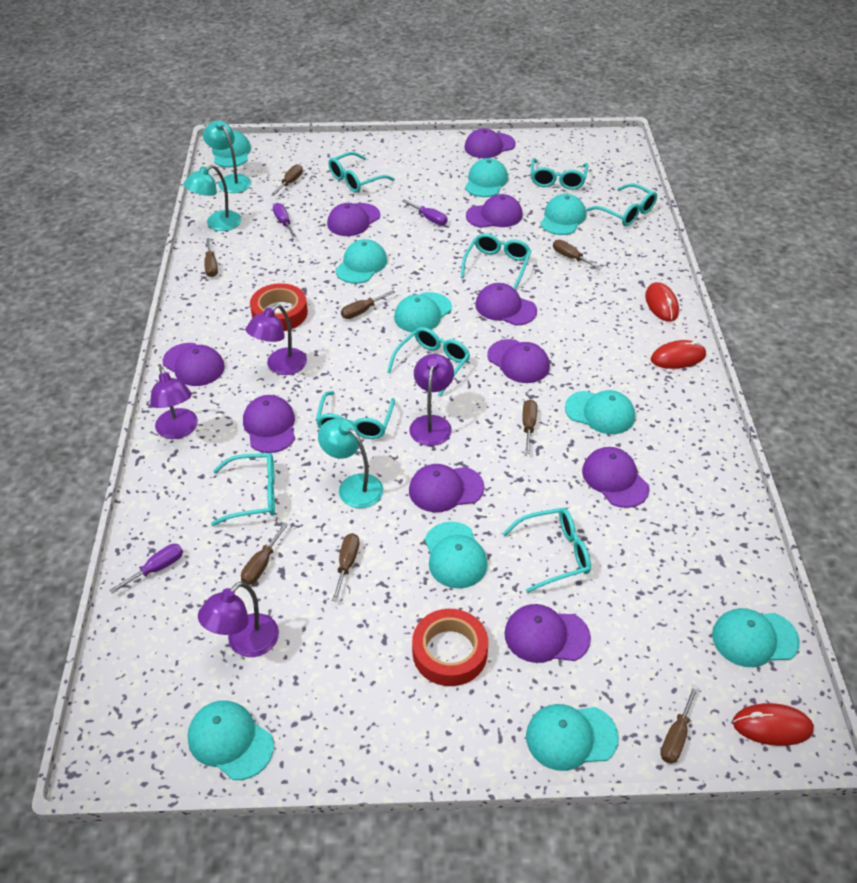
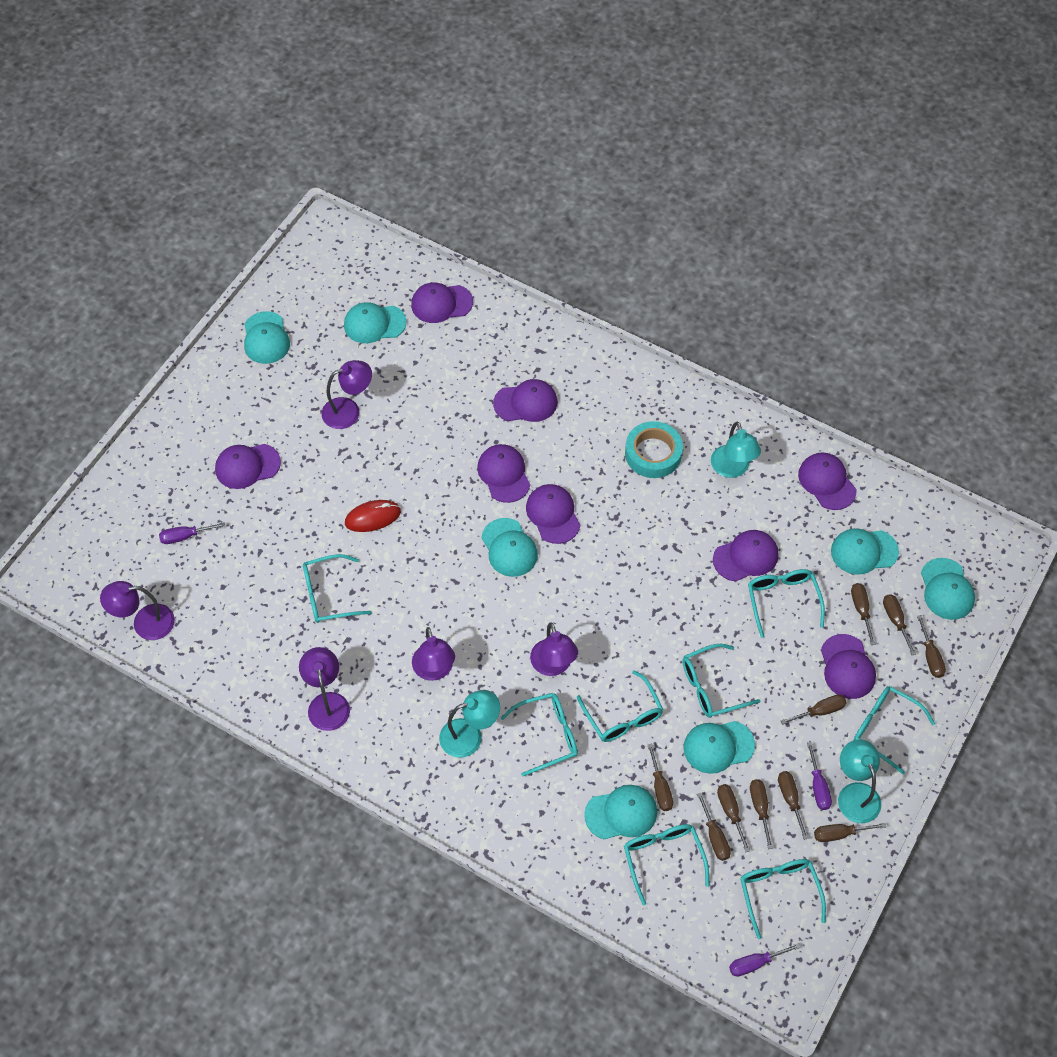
brown screwdriver: [204,238,218,277] [241,523,288,585] [271,164,303,196] [332,533,359,602] [341,290,396,319] [522,399,537,454] [553,240,602,270] [661,685,699,764] = 8 -> [647,744,673,811] [697,793,731,861] [717,784,750,852] [750,779,773,849] [778,771,808,840] [781,695,847,725] [814,823,886,842] [851,583,875,645] [883,594,916,655] [917,615,946,678] = 10
purple cap: [162,343,225,386] [243,395,295,453] [327,203,380,236] [409,464,484,512] [464,128,516,158] [466,194,523,228] [475,283,537,326] [487,339,550,383] [504,604,591,663] [582,447,650,508] = 10 -> [215,444,281,489] [411,283,473,323] [477,444,530,503] [493,379,557,422] [526,484,580,544] [713,530,779,581] [798,452,856,510] [821,634,876,699] = 8
purple lamp: [150,367,198,439] [198,582,279,657] [246,304,307,375] [409,354,454,446] = 4 -> [100,581,175,640] [299,647,350,731] [321,360,372,429] [412,627,455,681] [530,622,578,676] = 5
red mouse: [645,282,679,322] [650,340,706,369] [733,703,814,746] = 3 -> [345,500,401,532] = 1
red tape: [250,283,308,331] [412,609,488,686] = 2 -> none = 0
turquoise cap: [188,700,274,780] [212,130,251,167] [335,239,387,284] [394,292,452,332] [425,522,488,589] [465,158,508,197] [526,704,619,771] [541,194,586,235] [565,390,635,434] [712,608,800,667] = 10 -> [244,311,290,364] [344,302,406,343] [481,518,538,577] [584,785,657,839] [683,721,755,774] [831,529,899,575] [921,558,975,620] = 7
turquoise tape: none = 0 -> [625,421,683,478] = 1

